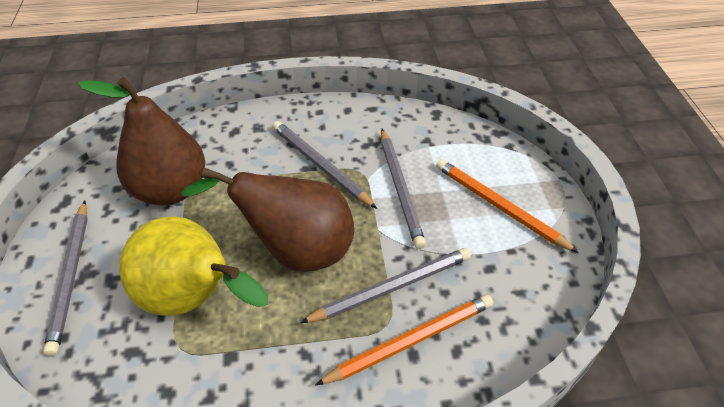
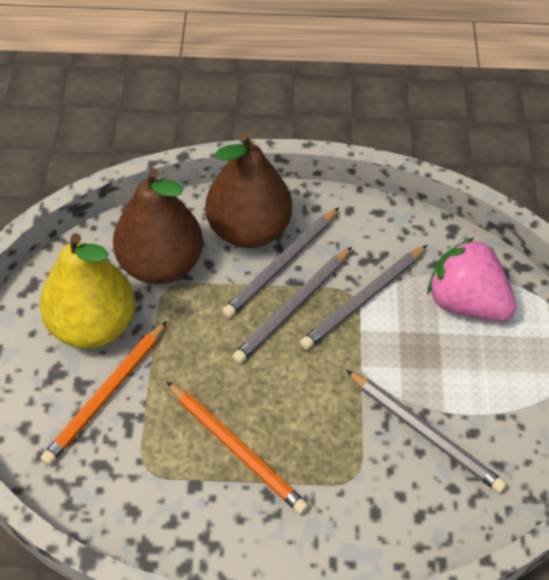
pink strawberry: none = 0 -> [427,237,516,321] = 1

